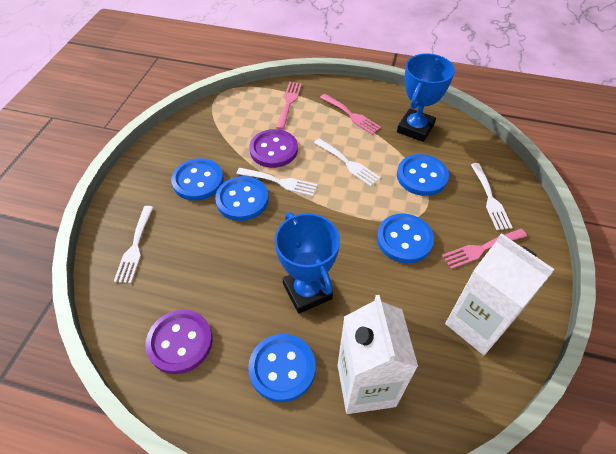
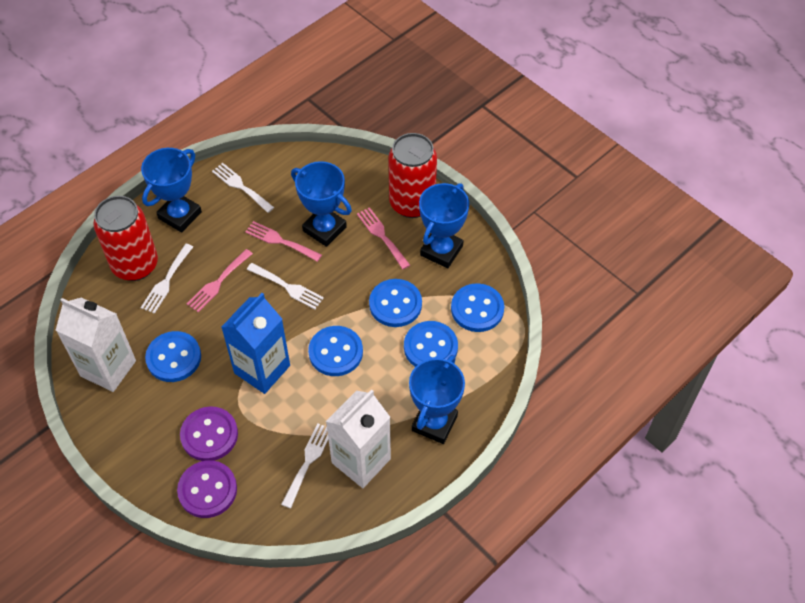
blue carton: none = 0 -> [221,293,290,394] = 1
blue trophy: [275,212,340,314] [397,53,455,142] = 2 -> [141,148,202,233] [291,161,352,247] [409,355,465,444] [419,183,469,268] = 4
red can: none = 0 -> [93,196,158,281] [388,133,437,218] = 2

